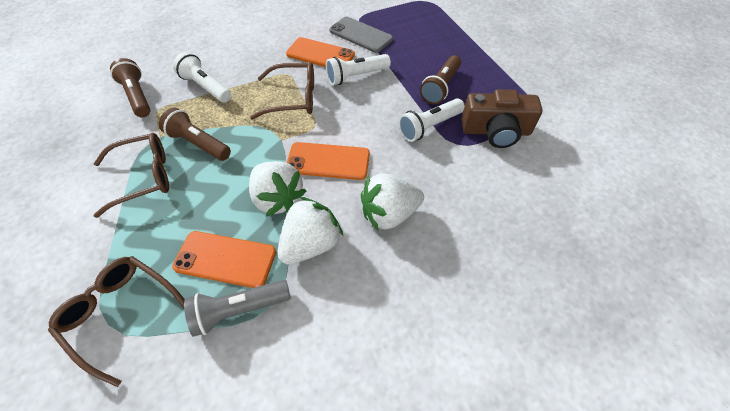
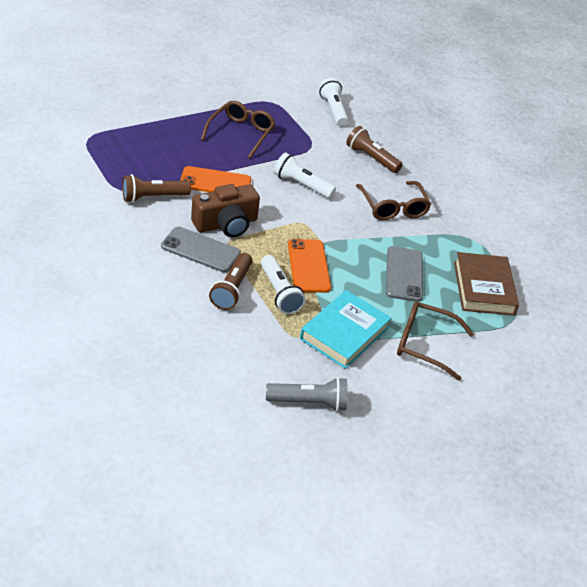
brown book: none = 0 -> [454,252,519,316] = 1
grey phone: [329,17,393,53] = 1 -> [161,227,241,272] [386,246,423,302] = 2
orange phone: [172,231,276,288] [286,37,355,67] [287,142,370,180] = 3 -> [180,166,251,192] [288,239,331,293] = 2
turquoise book: none = 0 -> [300,290,391,369] = 1
white strawberry: [249,161,306,217] [277,197,343,265] [361,173,424,230] = 3 -> none = 0

